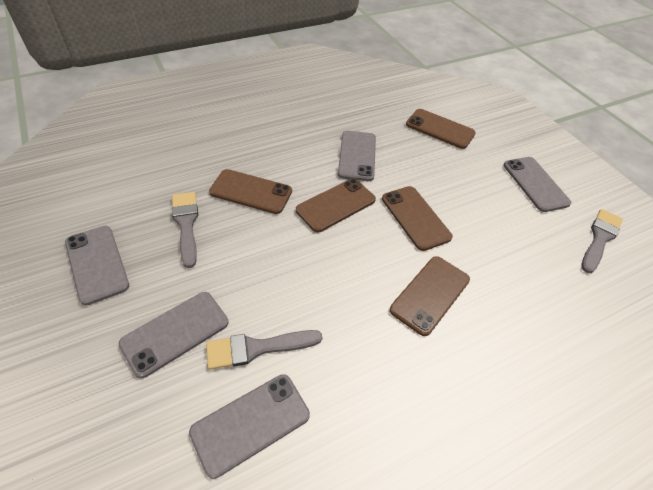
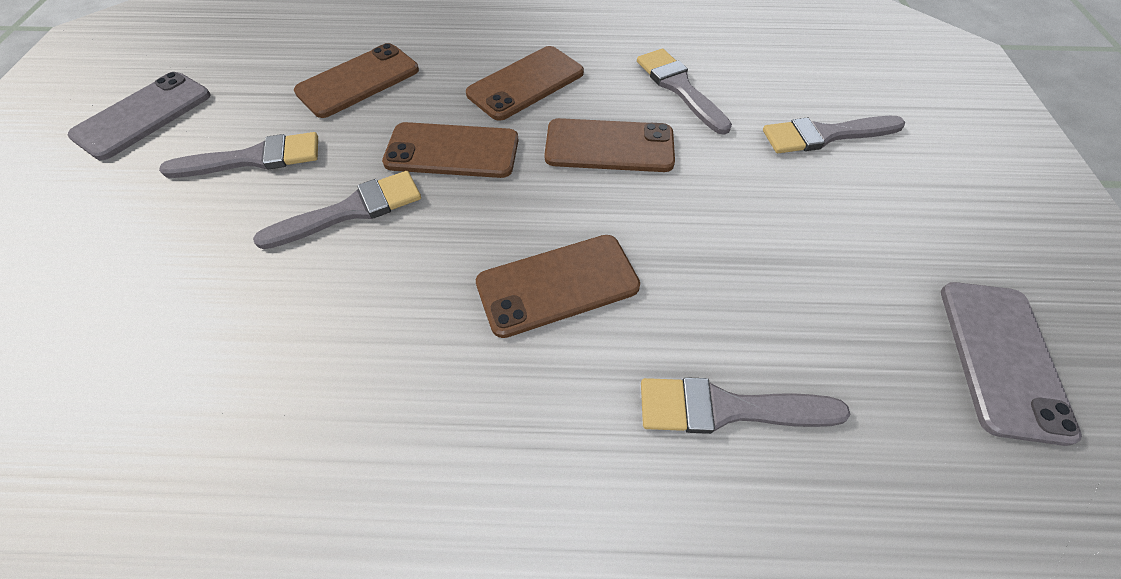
grey brush: [172,192,198,268] [206,330,322,370] [581,209,623,273] = 3 -> [159,132,318,178] [253,171,421,249] [637,49,732,135] [641,377,851,434] [763,116,905,153] = 5
grey phone: [65,226,129,306] [119,292,229,378] [189,374,310,479] [338,131,376,181] [504,157,571,212] = 5 -> [67,72,210,160] [941,282,1082,446] = 2

